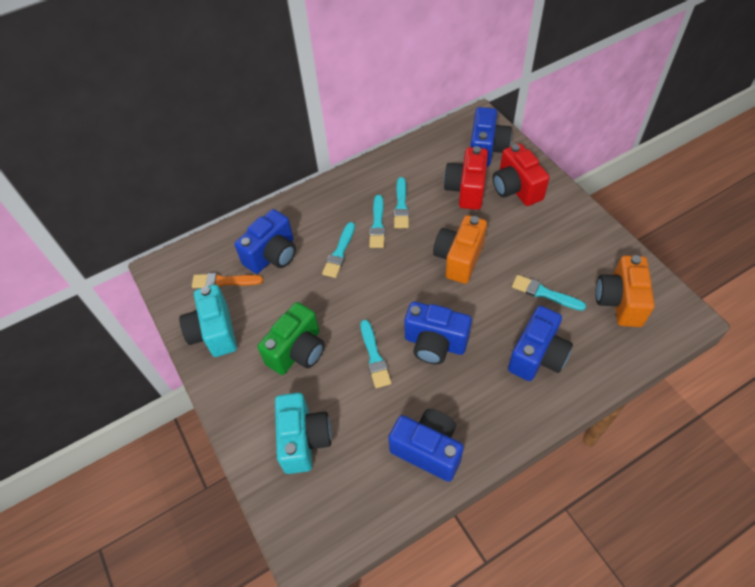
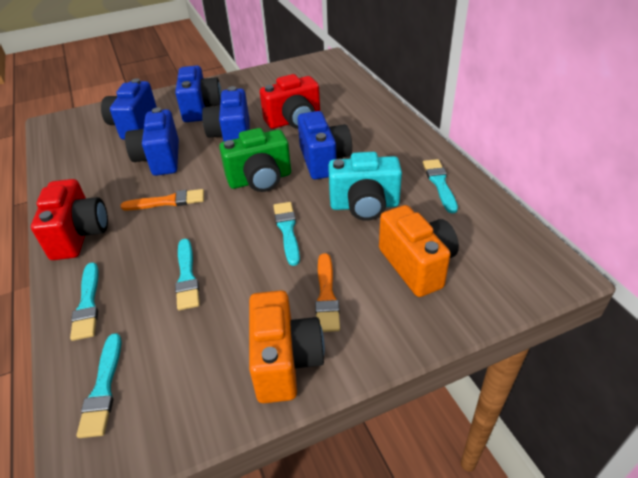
orange brush: [192,273,263,288] = 1 -> [121,189,204,210] [315,253,340,332] = 2
turquoise camera: [179,284,237,357] [275,393,332,474] = 2 -> [328,152,402,221] = 1

